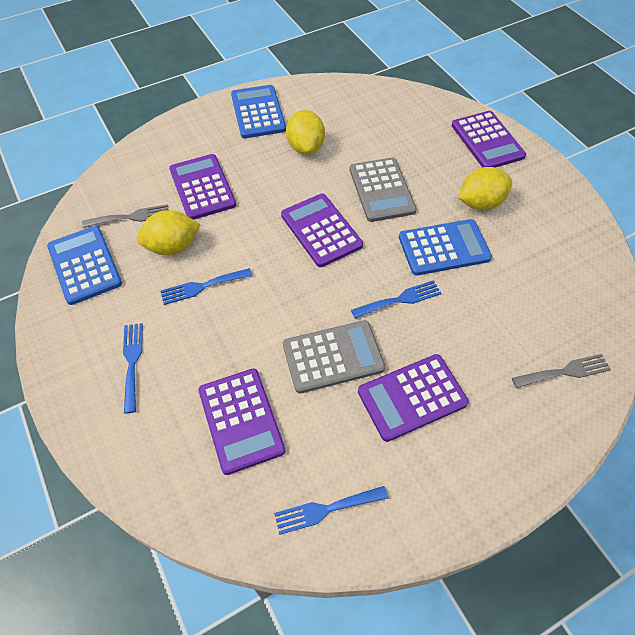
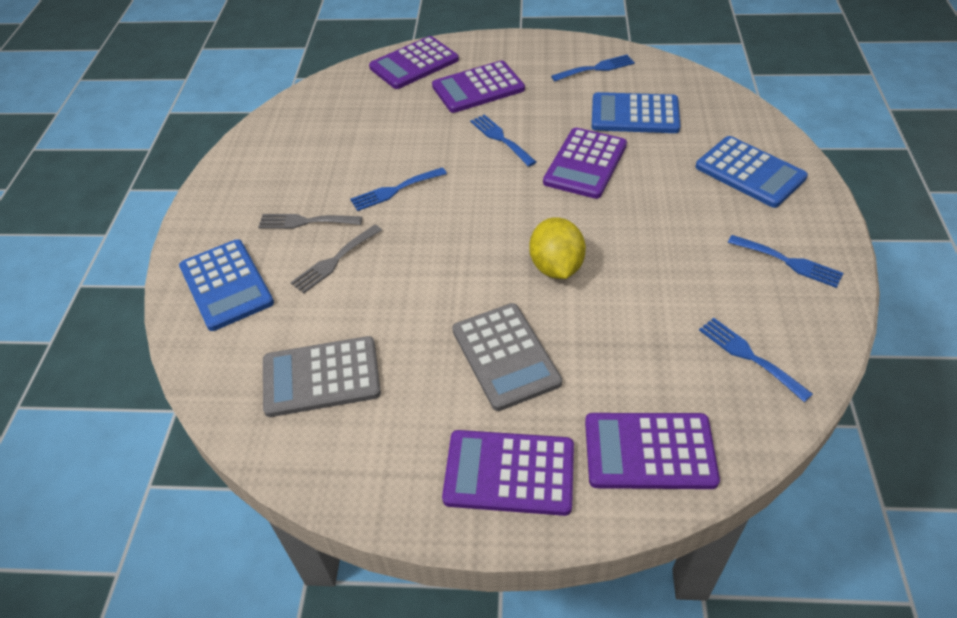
blue fork: [123,323,143,413] [160,268,252,305] [274,486,388,535] [351,280,441,319] = 4 -> [350,167,447,211] [470,114,536,167] [551,55,635,81] [699,318,813,402] [728,235,843,288] = 5
yellow lemon: [137,210,201,255] [286,110,325,154] [458,167,512,210] = 3 -> [529,217,586,279] = 1

